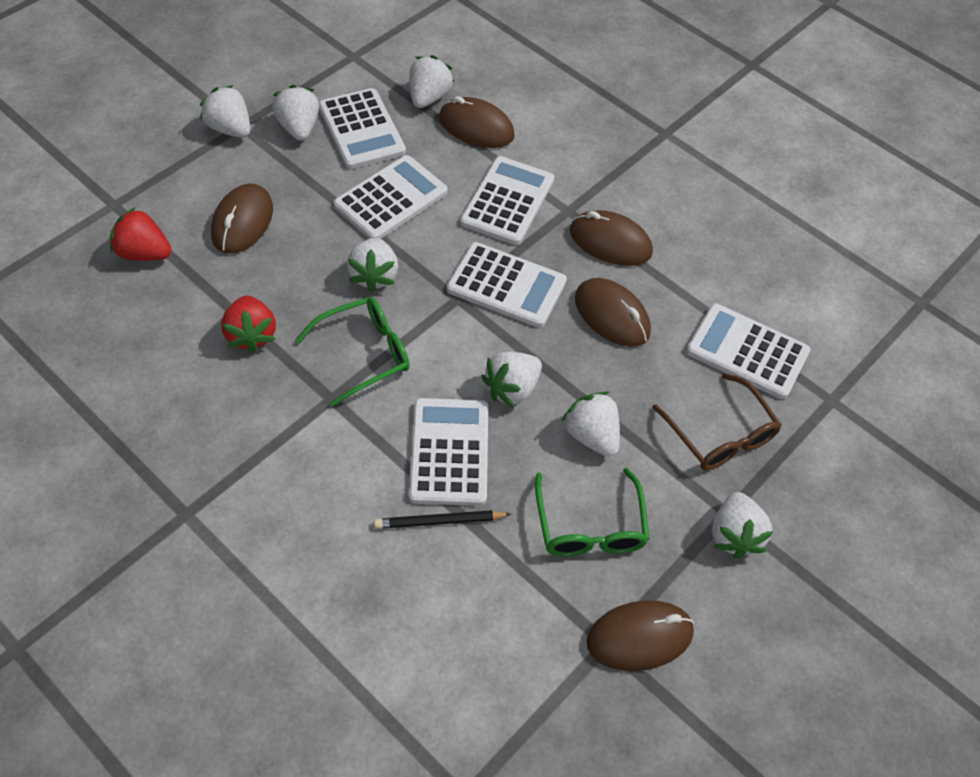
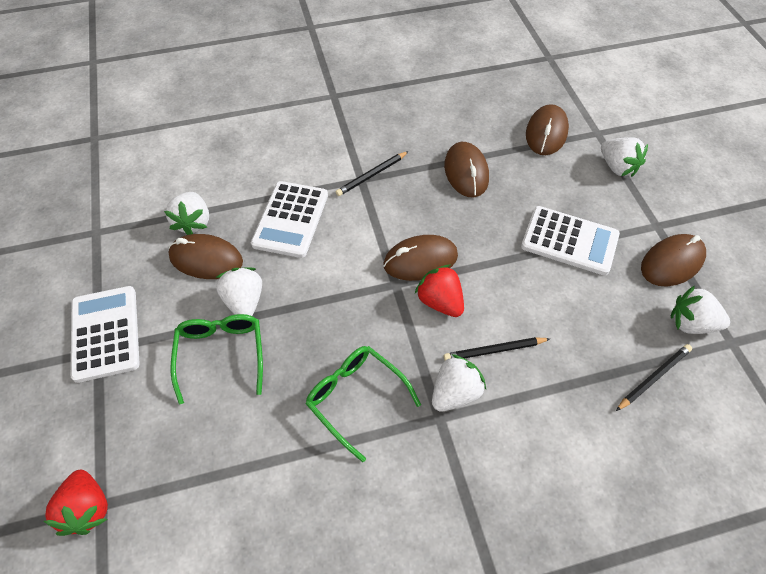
black pencil: [374,510,511,529] = 1 -> [336,151,409,196] [444,337,550,360] [616,344,692,411] = 3
brown glasses: [652,373,782,470] = 1 -> none = 0
white calculator: [319,88,406,169] [334,155,448,239] [409,398,488,506] [447,242,567,328] [460,156,554,245] [686,303,810,399] = 6 -> [71,286,140,383] [251,181,328,258] [521,206,620,276] = 3
white strawberry: [200,85,251,138] [272,85,319,141] [347,238,398,293] [409,55,454,108] [481,352,542,408] [561,391,620,457] [712,492,773,559] = 7 -> [164,192,209,235] [215,267,262,316] [432,354,486,411] [601,137,648,177] [671,285,730,334] = 5

